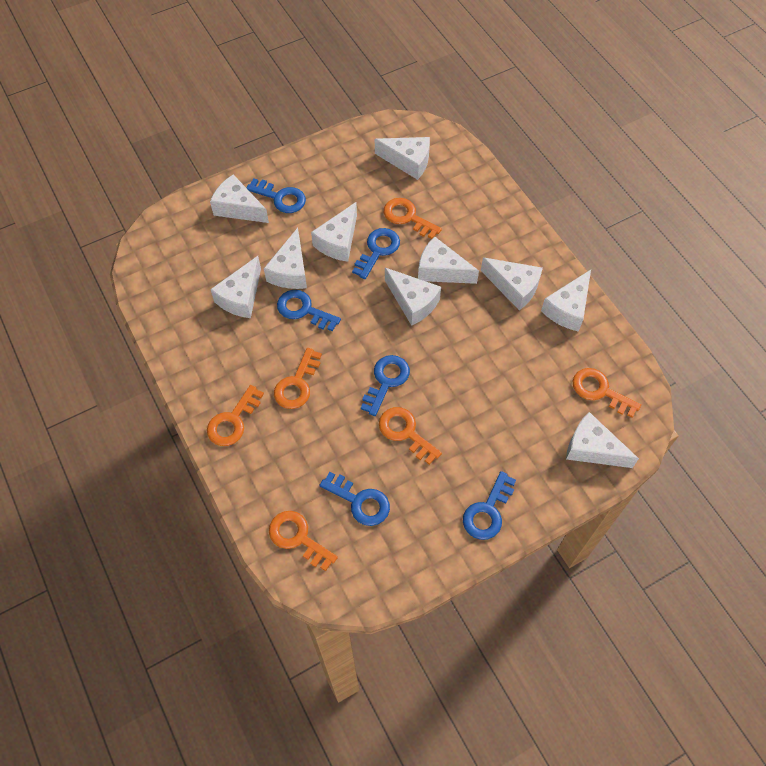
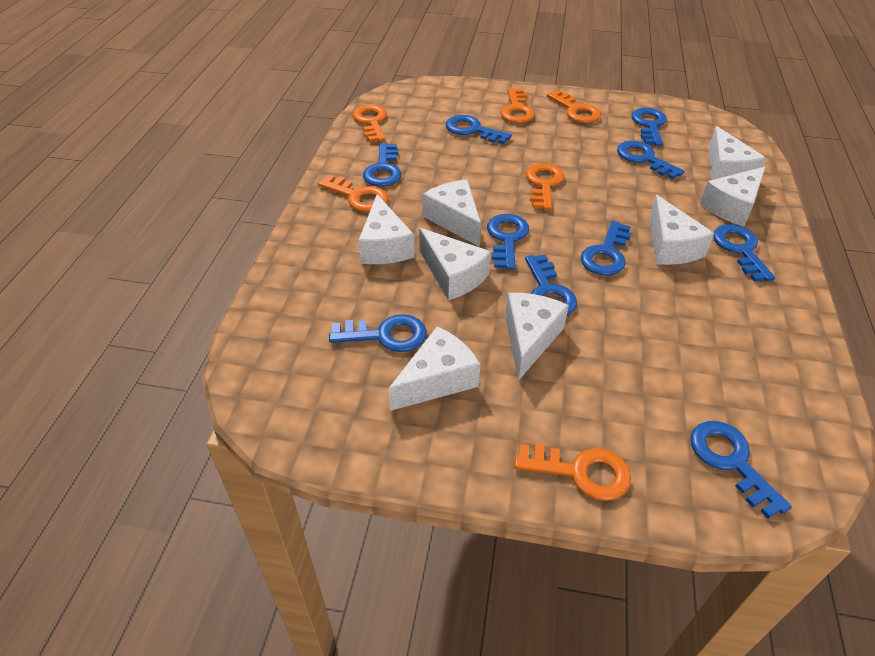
blue key: [246,178,306,213] [277,290,341,331] [320,472,390,526] [352,228,400,279] [361,355,410,416] [463,471,516,540] = 6 -> [329,314,427,352] [363,143,401,187] [446,115,512,144] [487,214,529,270] [525,255,577,316] [581,221,631,276] [617,141,685,180] [631,108,667,146] [690,421,792,519] [713,224,775,282] = 10
white cheese: [210,175,269,223] [210,256,261,318] [264,228,307,289] [311,202,357,262] [375,137,430,180] [385,268,441,326] [418,237,479,284] [481,258,543,310] [541,270,591,332] [566,412,639,468] = 10 -> [358,194,415,264] [388,326,480,411] [419,228,491,300] [423,179,481,247] [505,293,569,381] [649,195,715,265] [700,167,765,227] [708,126,766,180] = 8

